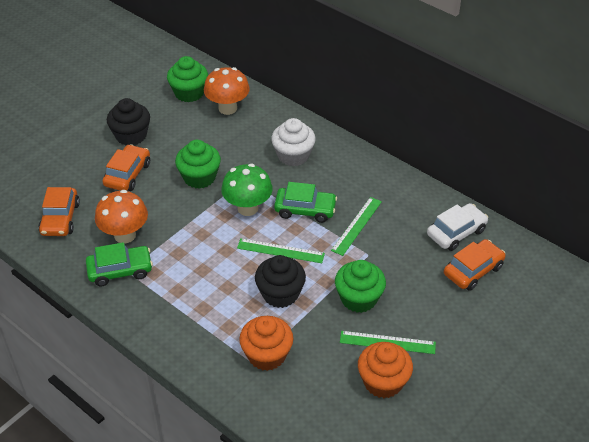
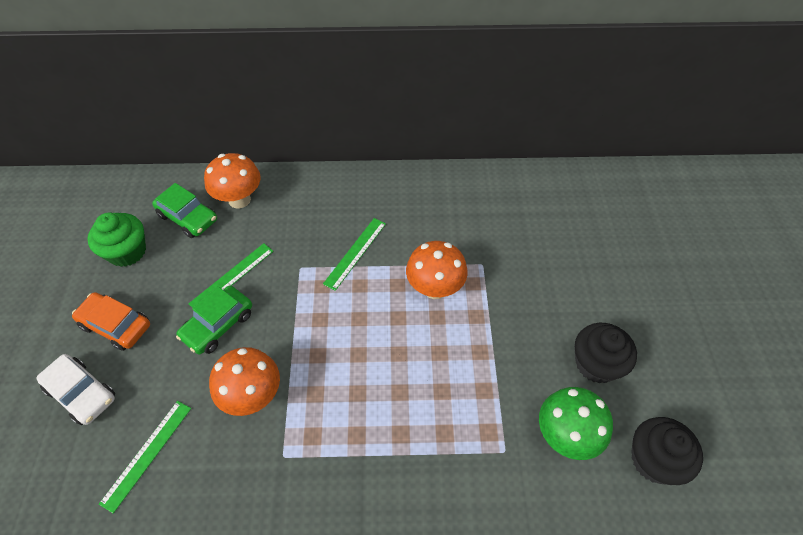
green cupcake: [167,56,208,102] [175,140,221,189] [335,260,386,313] = 3 -> [87,212,146,267] = 1
orange car: [38,187,80,236] [102,144,150,191] [444,239,506,291] = 3 -> [72,292,150,351] = 1
orange cupcake: [239,316,294,371] [358,342,413,398] = 2 -> none = 0
orange mushroom: [95,190,148,243] [204,67,250,115] = 2 -> [204,153,261,209] [209,347,280,416] [406,241,468,299] = 3
white cupcake: [271,118,316,167] = 1 -> none = 0

